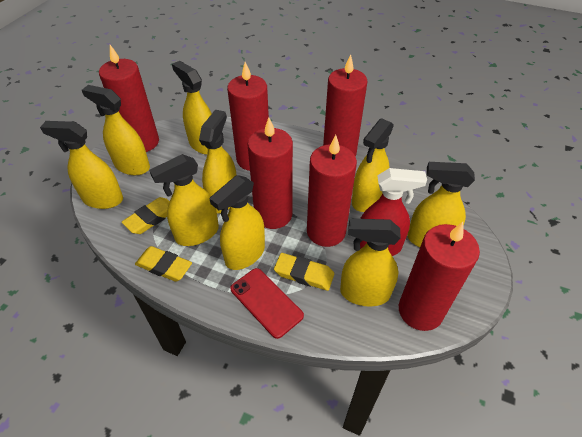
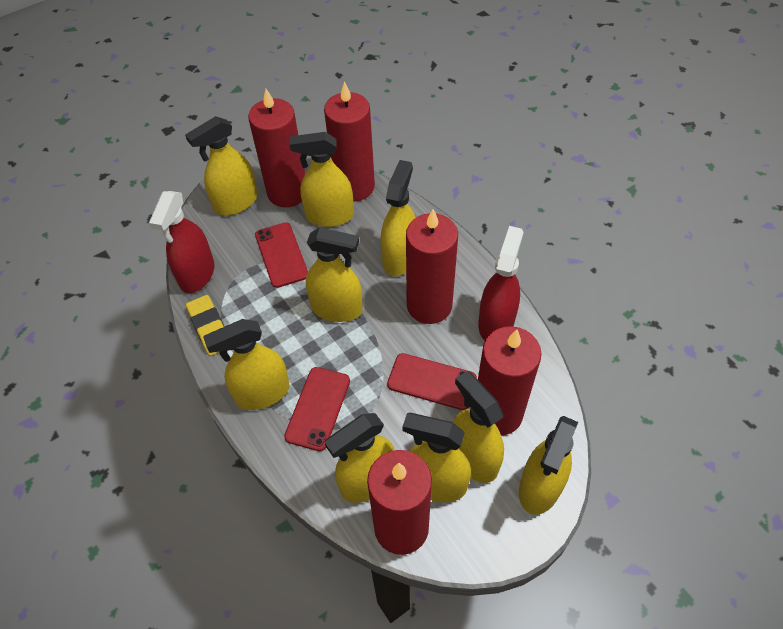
red candle: [99,45,159,152] [227,62,269,171] [248,118,293,229] [307,135,357,247] [323,54,368,156] [399,222,480,331] = 6 -> [248,89,305,207] [324,81,375,201] [367,450,432,555] [406,209,458,324] [478,326,541,436] = 5
red phone: [230,268,304,339] = 1 -> [255,222,308,288] [284,367,350,451] [387,353,477,410] = 3
red spray bottle: [360,168,427,256] = 1 -> [149,191,214,293] [478,226,524,340] = 2
yellow eraser: [122,197,170,234] [135,246,192,282] [274,253,334,291] = 3 -> [186,295,224,356] = 1

